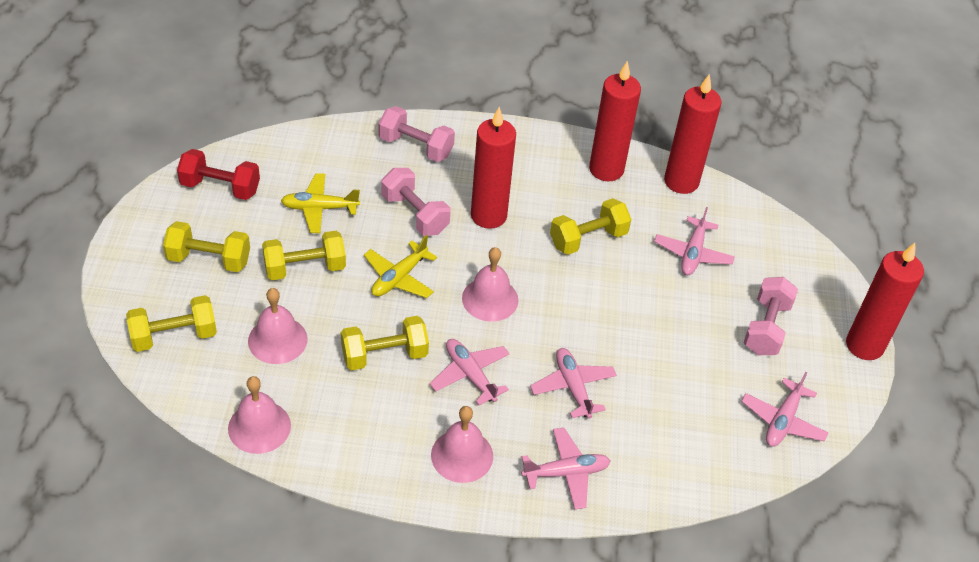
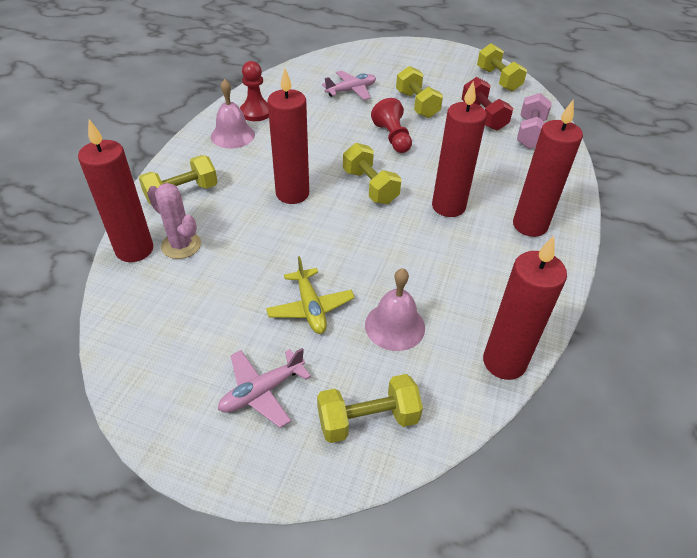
pink bell: [228,376,291,454] [248,288,307,364] [431,406,493,483] [462,247,518,322] = 4 -> [211,79,255,148] [365,268,425,351] = 2
pink cactus: none = 0 -> [147,183,201,259] = 1
pink dumbbell: [379,106,455,162] [382,168,450,236] [744,277,798,355] = 3 -> [517,93,552,149] = 1
pink plane: [430,339,510,405] [521,428,610,510] [530,348,617,419] [654,207,735,275] [741,372,828,447] = 5 -> [218,348,311,428] [322,71,376,100] = 2
red candle: [471,107,516,229] [589,61,641,181] [664,74,722,194] [846,243,924,360] = 4 -> [78,119,153,262] [268,68,309,204] [432,80,487,217] [483,236,567,380] [513,99,583,237] = 5
red pawn: none = 0 -> [240,61,269,121] [371,98,412,153] = 2
yellow plane: [281,173,360,233] [364,235,437,298] = 2 -> [266,256,355,334] = 1

